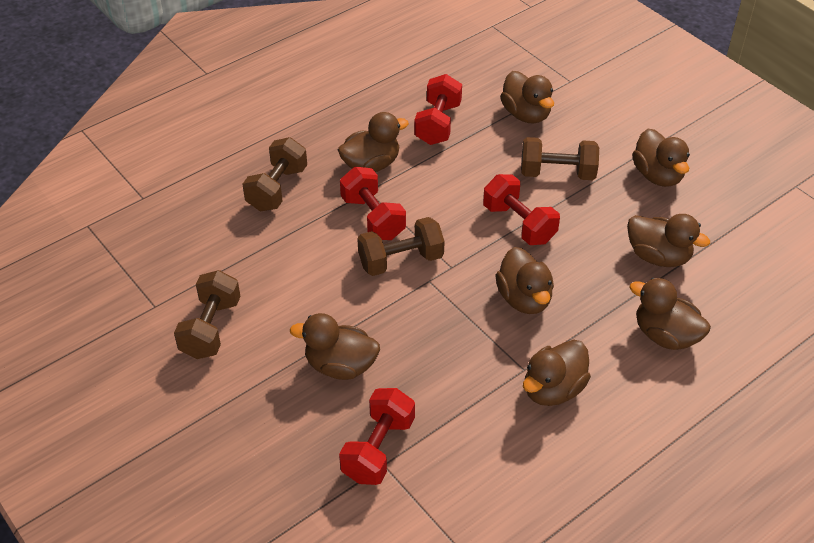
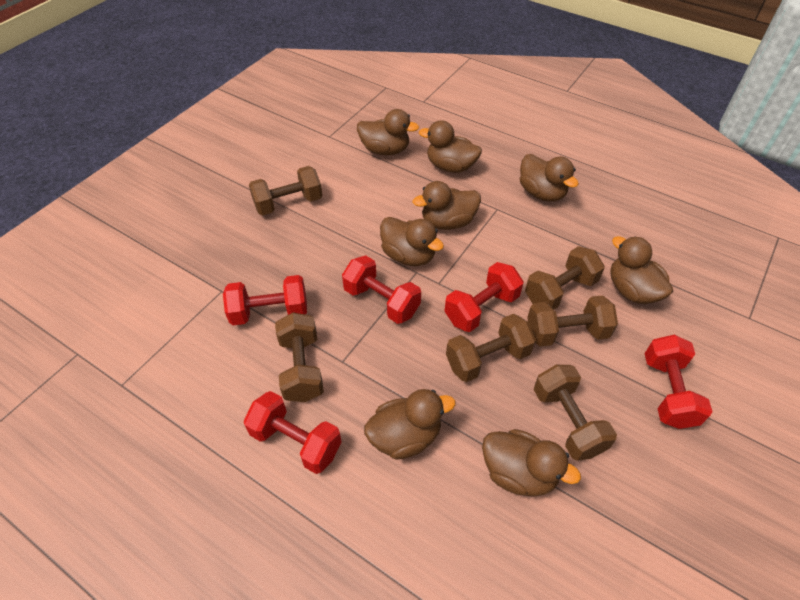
brown dumbbell: [174,270,240,359] [242,137,307,211] [357,217,445,276] [521,137,599,180] = 4 -> [249,166,322,215] [275,312,324,402] [446,314,536,382] [525,246,605,309] [527,295,618,347] [534,365,617,461] = 6
red dumbbell: [339,388,415,485] [340,167,406,240] [414,74,462,145] [483,174,560,245] = 4 -> [223,275,307,325] [244,391,342,474] [342,256,421,324] [445,262,523,332] [644,335,713,429] = 5

